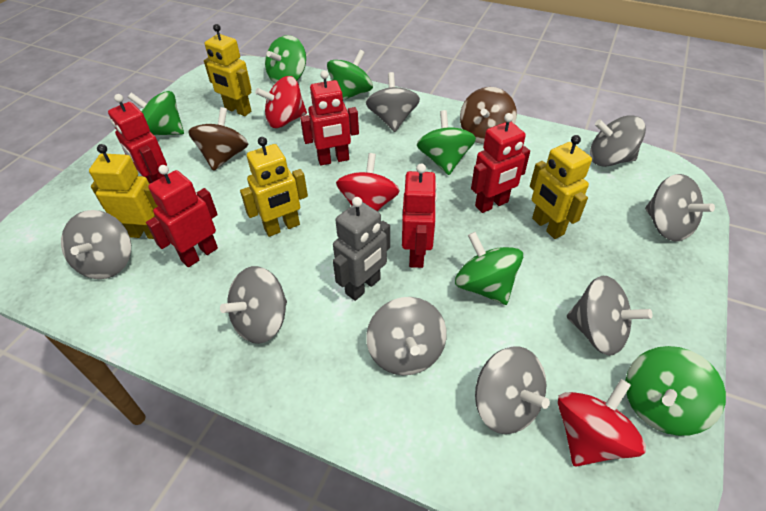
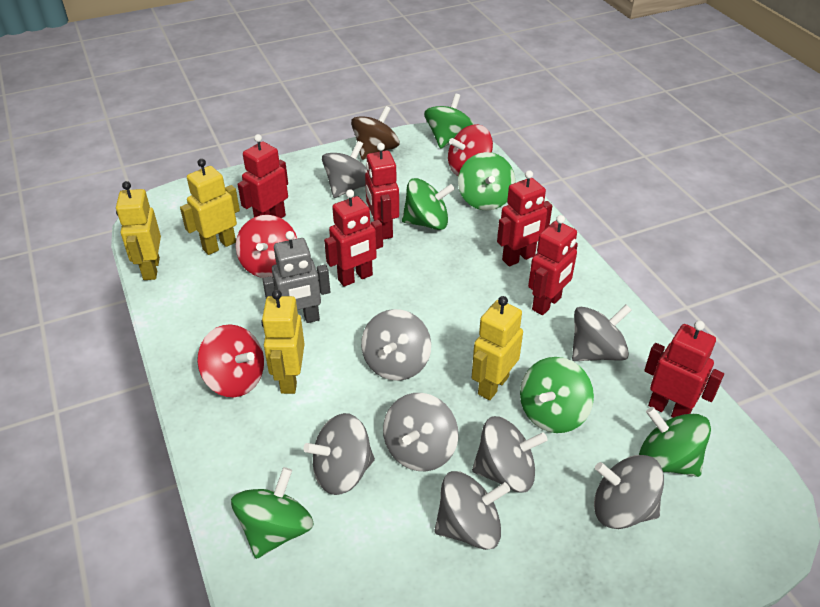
brown spinning top: [188,107,248,171] [460,87,517,144] = 2 -> [351,106,400,160] = 1
red robot: [108,94,167,183] [146,165,218,267] [300,70,359,166] [402,164,437,268] [471,113,530,213] = 5 -> [238,134,288,218] [324,189,383,287] [365,143,399,240] [497,170,552,266] [528,215,578,315] [644,321,724,418] = 6

